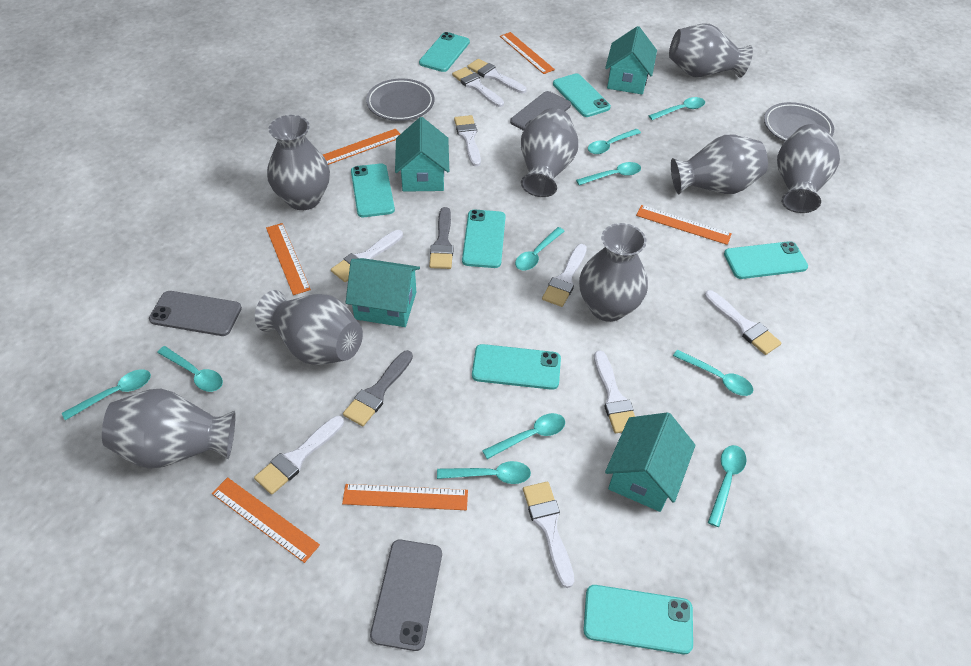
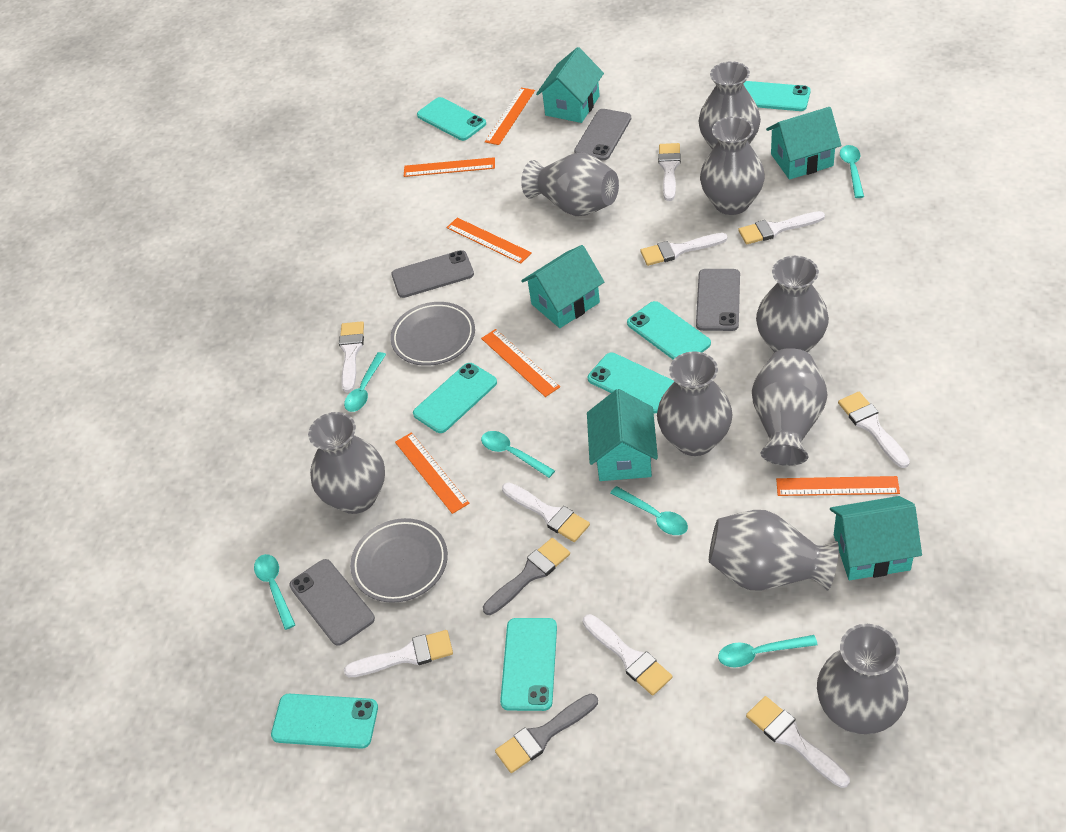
grey phone: [149,291,242,336] [370,540,442,651] [510,91,571,131] = 3 -> [289,559,375,646] [391,250,474,298] [574,109,631,161] [696,269,740,331] = 4
grey vase: [102,389,236,469] [255,290,363,365] [267,115,330,210] [521,108,578,197] [579,223,648,322] [669,23,753,78] [671,135,768,194] [777,124,840,213] = 8 -> [308,412,385,514] [521,153,619,216] [657,351,733,456] [698,61,761,150] [700,116,765,215] [709,510,839,591] [752,348,827,466] [756,256,829,353] [817,624,908,735] = 9
turquoise house: [346,258,420,327] [395,117,449,192] [605,26,657,94] [605,412,696,512] = 4 -> [521,245,604,328] [536,47,604,123] [587,389,658,481] [766,107,841,180] [830,496,922,580] = 5
turquoise spoon: [62,369,151,421] [157,346,223,392] [437,461,531,484] [482,413,565,459] [515,227,565,270] [576,162,641,185] [588,129,641,154] [649,97,705,120] [673,349,753,396] [708,445,746,527] = 10 -> [254,554,295,630] [344,352,386,412] [481,431,555,478] [610,486,688,535] [718,635,818,667] [840,145,864,198] = 6

